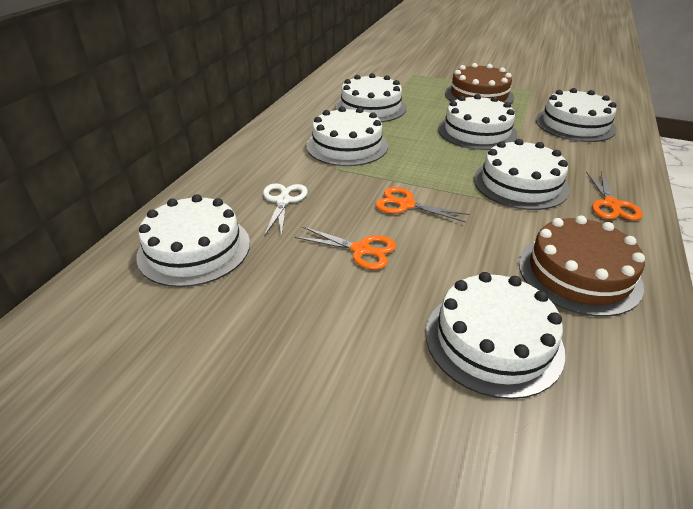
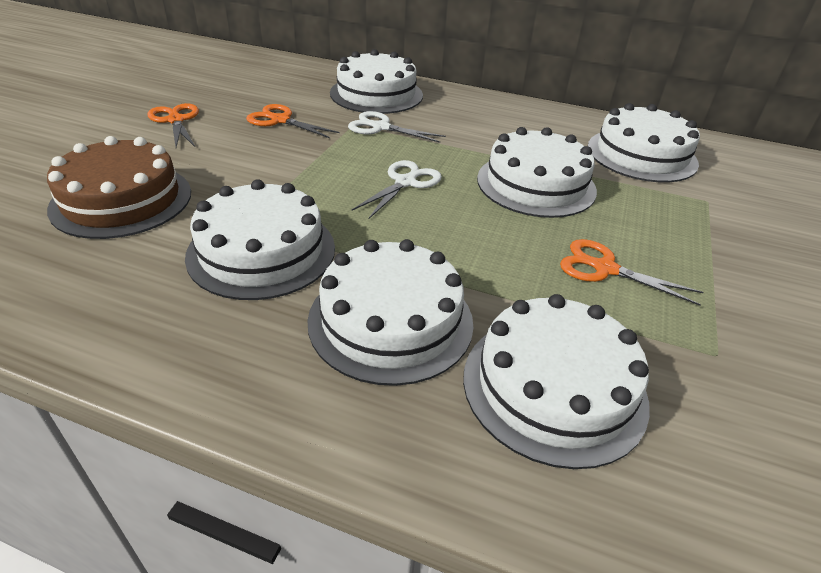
brown cake: [445,63,514,104] [519,215,645,317] = 2 -> [47,136,191,239] = 1
white cake: [136,194,250,287] [306,106,388,166] [336,73,407,122] [426,272,565,399] [438,94,518,150] [474,139,570,210] [536,88,617,142] = 7 -> [185,179,335,300] [307,239,473,386] [330,49,423,114] [463,294,650,469] [477,127,597,218] [588,103,700,182] = 6
white scissors: [263,183,308,237] = 1 -> [348,111,446,143] [351,160,442,219] = 2

